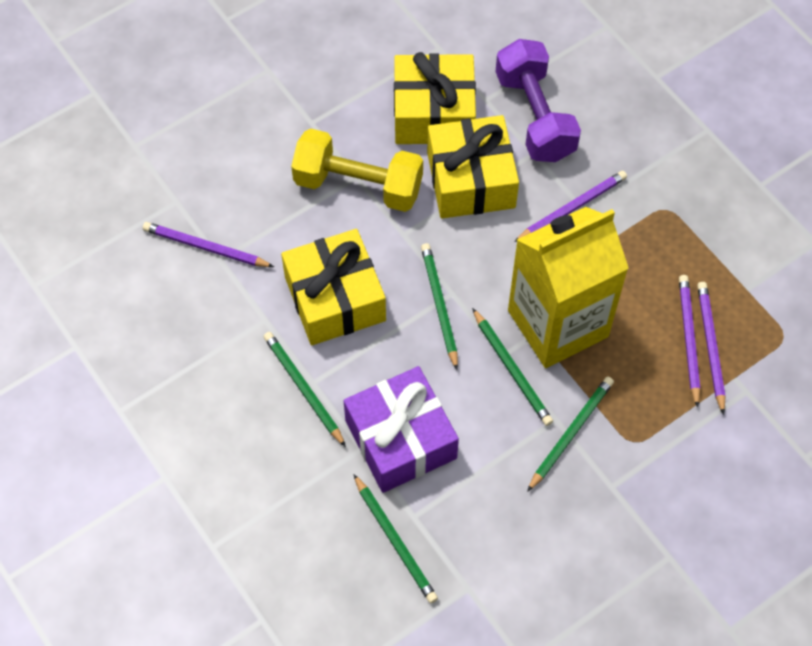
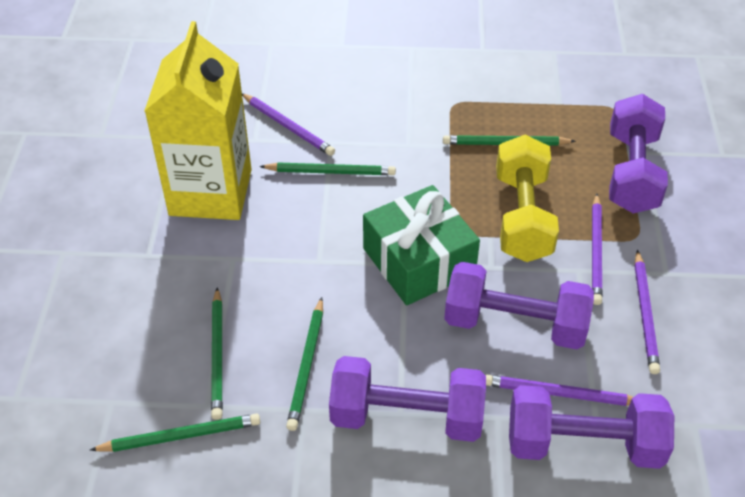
green gift: none = 0 -> [363,185,480,305] = 1
purple dumbbell: [495,39,581,162] = 1 -> [329,356,486,442] [444,262,594,349] [509,385,674,469] [609,94,668,214] = 4
purple gift: [344,366,459,493] = 1 -> none = 0
yellow gift: [281,229,386,345] [394,52,476,144] [427,115,519,219] = 3 -> none = 0

